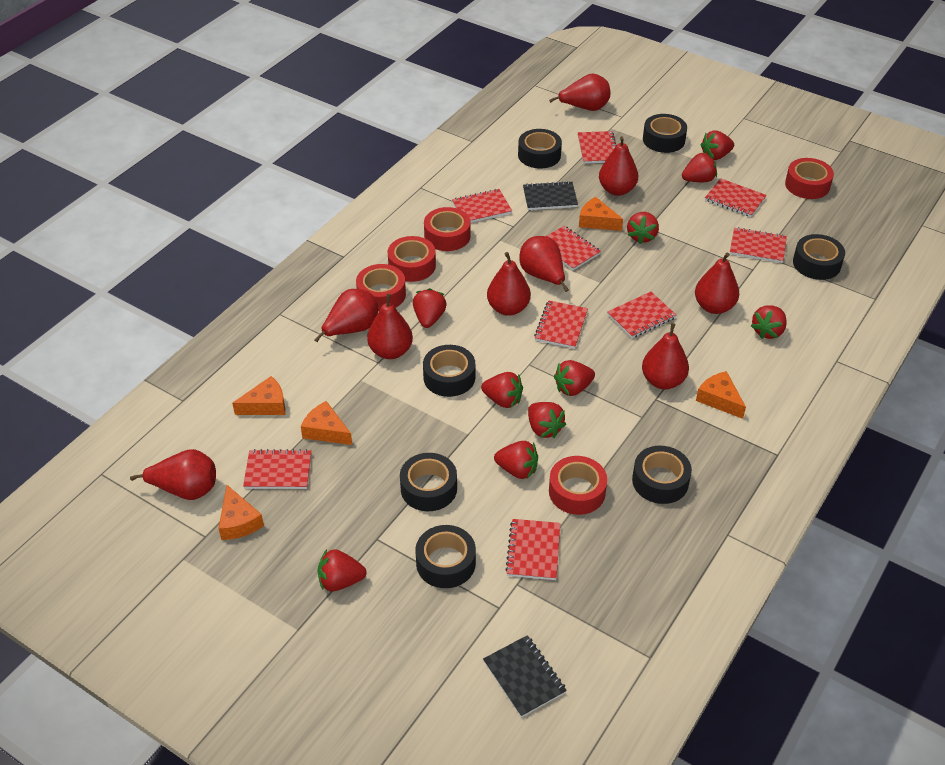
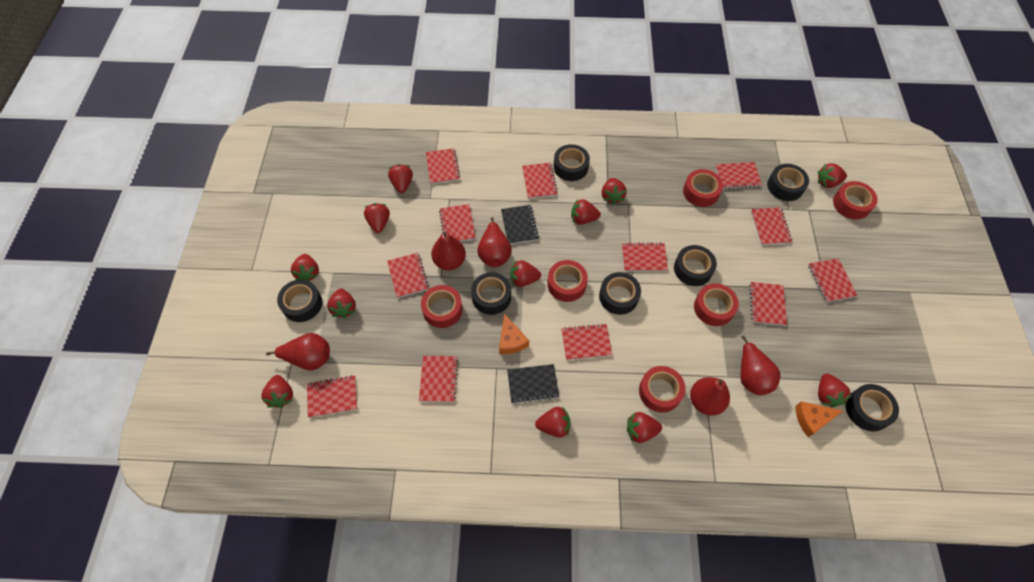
orange cheese: [218,485,264,540] [232,376,285,415] [301,401,352,445] [579,197,623,231] [696,371,746,419] = 5 -> [499,314,529,354] [796,401,843,437] = 2
red notebook: [243,449,312,489] [452,189,512,223] [505,519,560,580] [534,301,588,349] [546,226,601,270] [578,131,616,164] [607,292,676,338] [705,178,767,217] [730,227,787,263] = 9 -> [307,375,357,418] [387,253,429,298] [419,356,458,402] [426,148,460,184] [439,204,476,242] [522,163,558,199] [561,324,612,360] [622,242,668,271] [715,162,762,189] [749,282,787,326] [751,207,792,245] [808,258,857,302] = 12
red pear: [130,449,216,500] [314,289,378,342] [367,294,413,359] [487,252,531,316] [519,236,569,292] [549,73,610,111] [599,136,638,196] [642,323,689,389] [695,253,739,314] = 9 -> [266,333,330,370] [431,232,466,270] [477,217,512,267] [690,377,730,416] [740,335,780,395] = 5
red strawberry: [317,549,366,591] [413,288,447,328] [481,372,523,408] [494,441,538,479] [528,402,566,438] [554,360,595,396] [627,212,659,244] [682,152,717,182] [701,130,734,160] [751,305,787,339] = 10 -> [261,375,293,408] [291,254,319,281] [327,289,356,319] [364,203,390,233] [388,164,413,193] [510,260,541,287] [535,407,571,437] [571,199,601,225] [602,178,627,205] [627,412,662,443] [818,163,847,188] [818,374,851,408] = 12
red tape: [356,264,406,311] [387,236,436,282] [424,207,471,251] [549,456,607,515] [785,158,834,199] = 5 -> [421,285,463,328] [547,260,588,302] [639,366,685,413] [683,169,723,207] [694,283,739,326] [833,181,878,219] = 6

